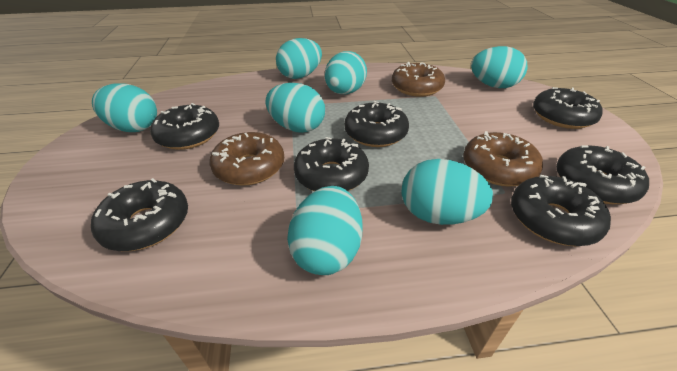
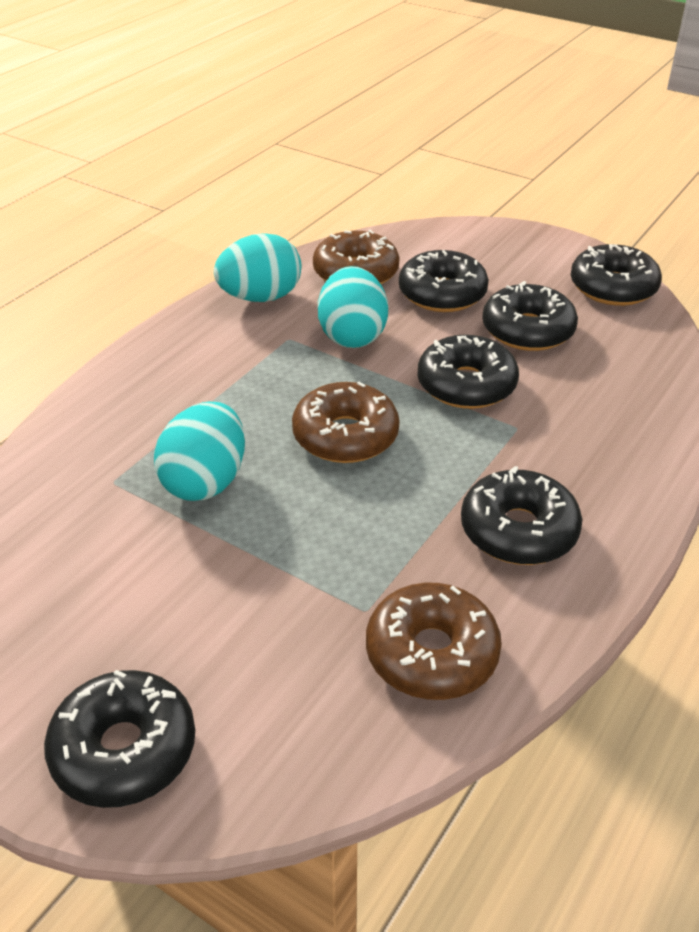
black donut: [91,178,188,251] [150,103,219,150] [294,137,369,191] [344,101,409,147] [511,174,611,246] [533,87,603,129] [556,145,649,204] = 7 -> [44,670,195,808] [399,250,489,312] [418,335,519,409] [461,466,582,565] [482,281,578,351] [571,244,662,306] = 6
turquoise egg: [92,83,157,132] [265,83,325,133] [276,38,322,79] [287,186,362,275] [325,51,367,94] [402,159,493,225] [471,46,528,88] = 7 -> [154,402,245,501] [214,233,301,302] [318,266,388,348] = 3

